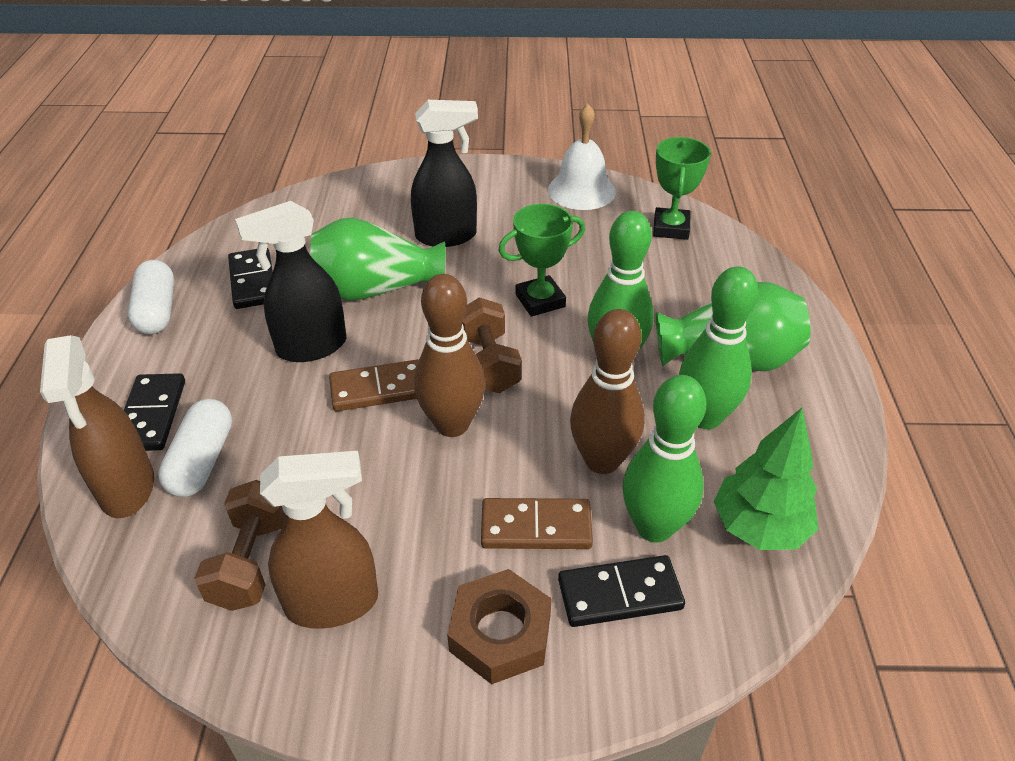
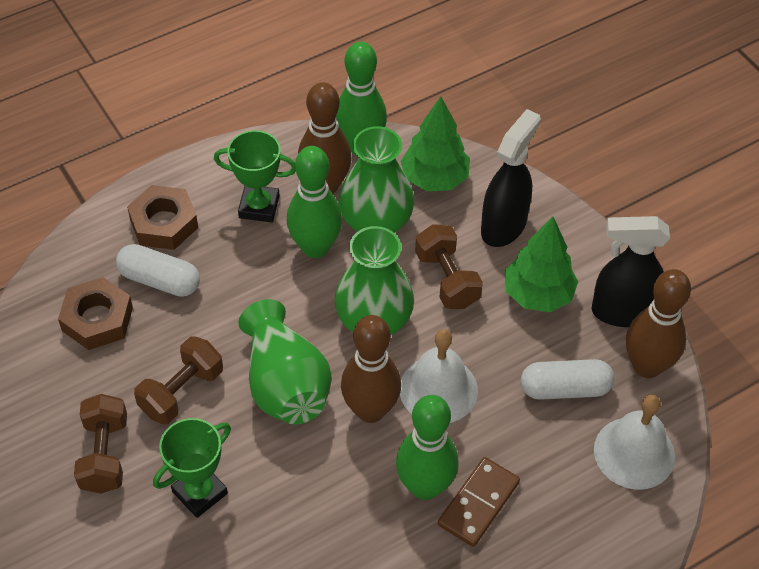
black domino: [124,373,185,451] [228,248,273,309] [558,555,685,627] = 3 -> none = 0
brown bowling pin: [414,274,485,437] [570,309,645,474] = 2 -> [298,82,352,194] [341,315,401,423] [626,269,691,378] = 3
brown domino: [329,359,419,411] [481,498,593,549] = 2 -> [438,457,520,547] = 1
brown dumbbell: [194,480,286,611] [462,297,522,393] = 2 -> [74,394,127,494] [134,336,223,424] [415,224,483,309] = 3
brown nut: [447,569,552,684] = 1 -> [58,277,133,350] [127,185,198,250] = 2
brown spray bottle: [40,335,154,518] [260,451,378,629] = 2 -> none = 0
green tree: [713,408,818,550] = 1 -> [401,96,470,191] [505,216,579,312] = 2
green vase: [310,218,446,301] [656,282,810,371] = 2 -> [238,299,332,424] [334,226,414,335] [339,126,414,233] = 3
white bell: [548,104,616,210] = 1 -> [400,329,478,423] [594,395,675,490] = 2

